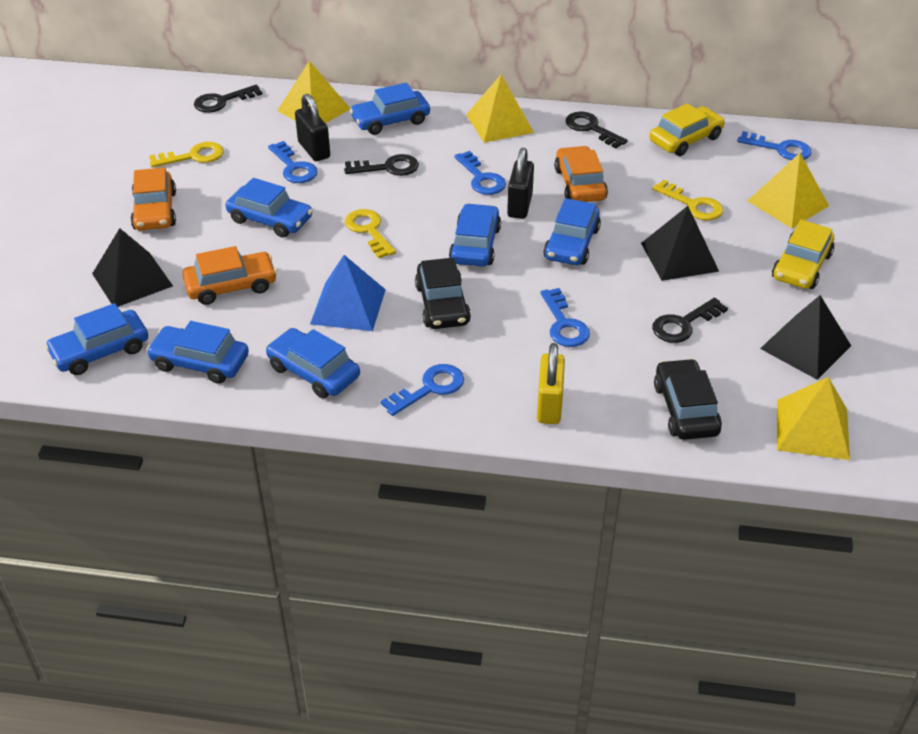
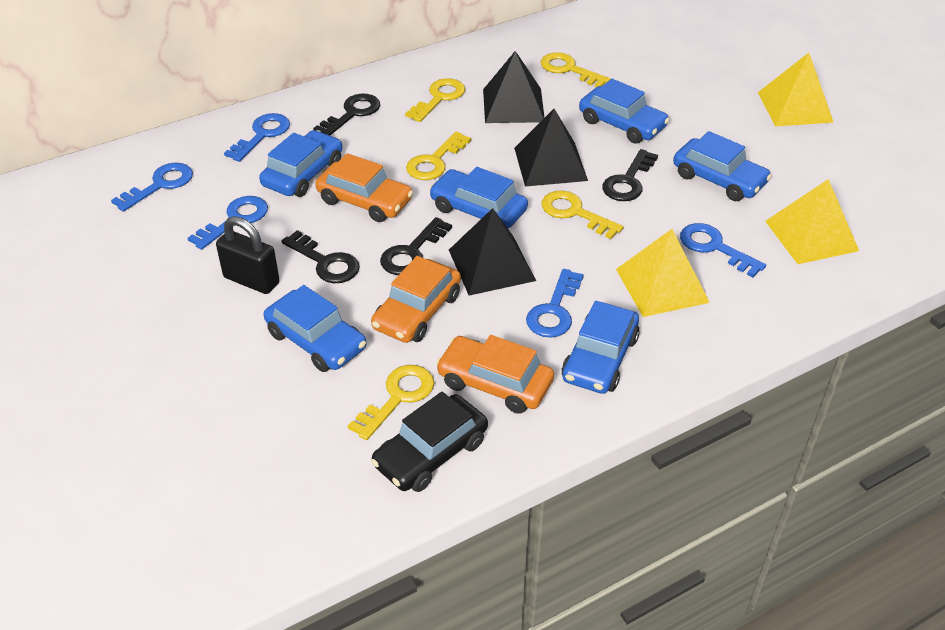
black car: [415,258,471,329] [654,358,722,440] = 2 -> [371,392,488,492] = 1
black padlock: [295,94,330,161] [507,148,534,219] = 2 -> [216,216,280,294] = 1
blue car: [45,303,148,375] [146,321,249,384] [226,178,313,238] [266,328,360,398] [350,83,430,135] [449,203,501,267] [543,198,601,265] = 7 -> [259,130,342,197] [264,285,366,372] [429,167,528,228] [562,301,640,394] [579,79,669,144] [673,131,772,201] = 6
blue pyramid: [310,255,386,331] = 1 -> none = 0
yellow car: [649,103,725,156] [772,220,834,289] = 2 -> none = 0
yellow key: [149,142,224,168] [345,209,396,258] [652,180,723,220] = 3 -> [348,365,434,440] [405,78,465,122] [406,132,471,180] [541,52,610,87] [541,191,623,239] = 5
yellow padlock: [537,343,565,424] = 1 -> none = 0
yellow pyramid: [277,61,350,123] [466,75,534,143] [748,153,829,228] [777,377,850,460] = 4 -> [616,229,710,317] [758,53,834,126] [765,179,859,264] = 3

